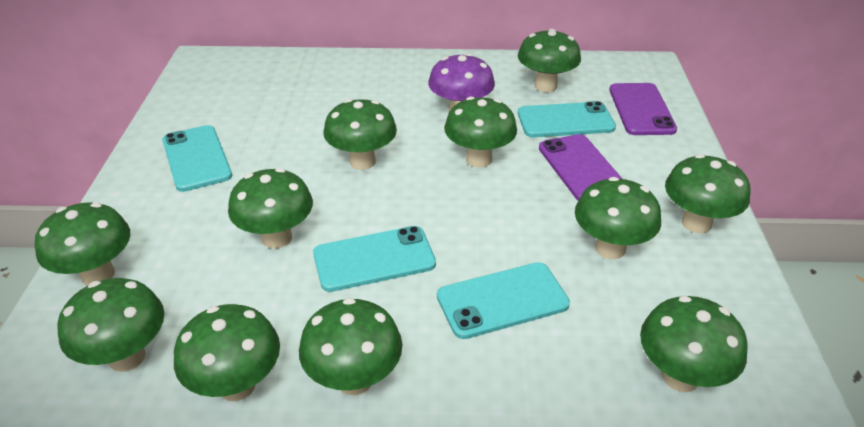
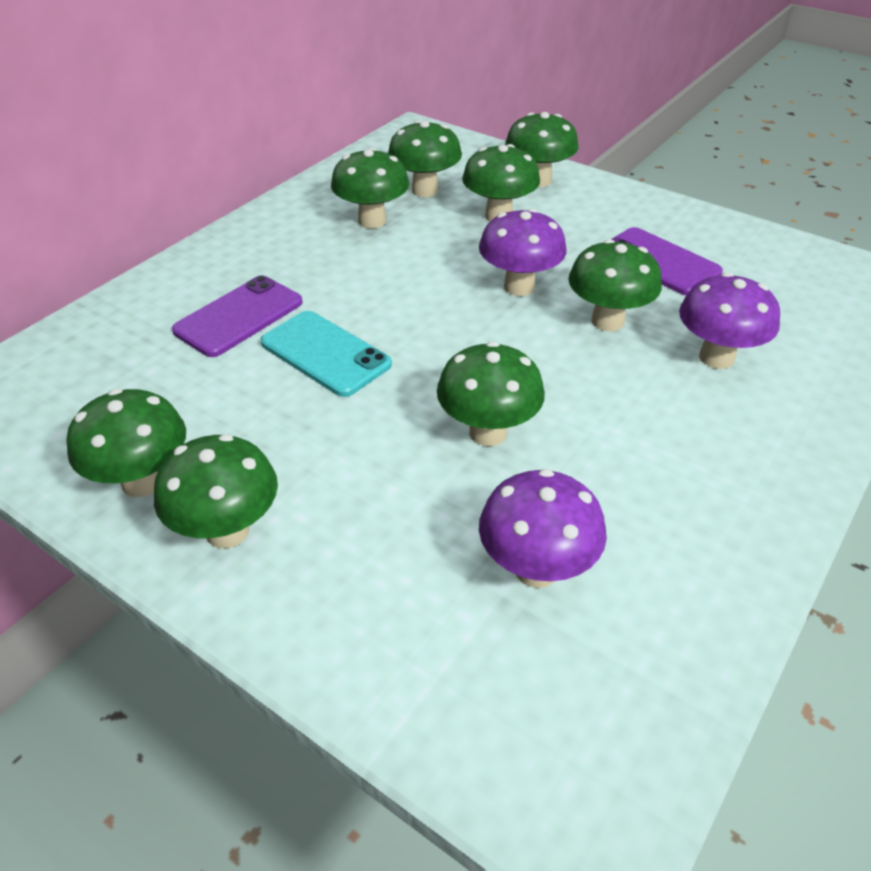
green mushroom: [35,202,130,286] [57,278,164,372] [174,304,280,401] [228,168,313,249] [299,298,402,395] [324,99,397,170] [444,96,517,168] [518,29,581,92] [575,177,661,259] [640,296,748,392] [665,154,750,234] = 11 -> [66,389,186,497] [154,434,278,548] [331,148,410,229] [388,120,462,197] [437,342,545,446] [462,144,540,221] [505,112,579,187] [568,239,662,332] = 8
purple mushroom: [428,53,495,112] = 1 -> [479,209,567,296] [479,469,607,588] [679,272,780,369] = 3
turquoise phone: [162,125,232,192] [313,226,436,292] [437,262,570,339] [518,101,616,137] = 4 -> [260,311,392,397] = 1

